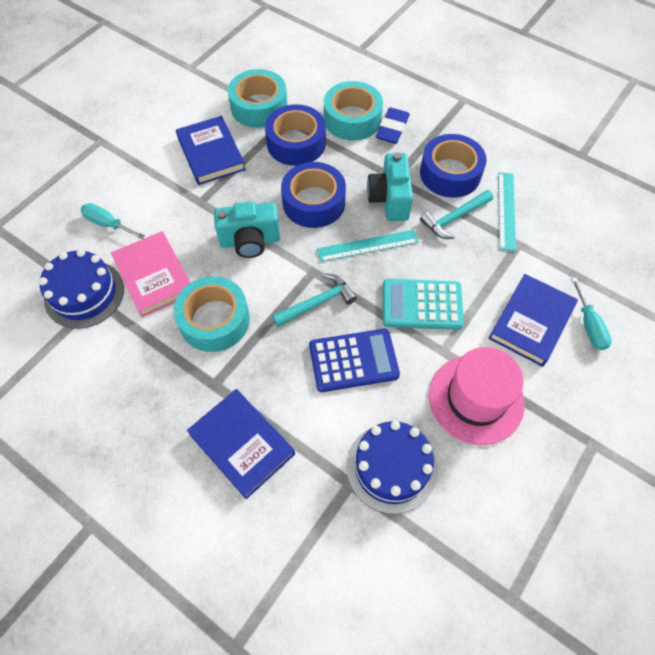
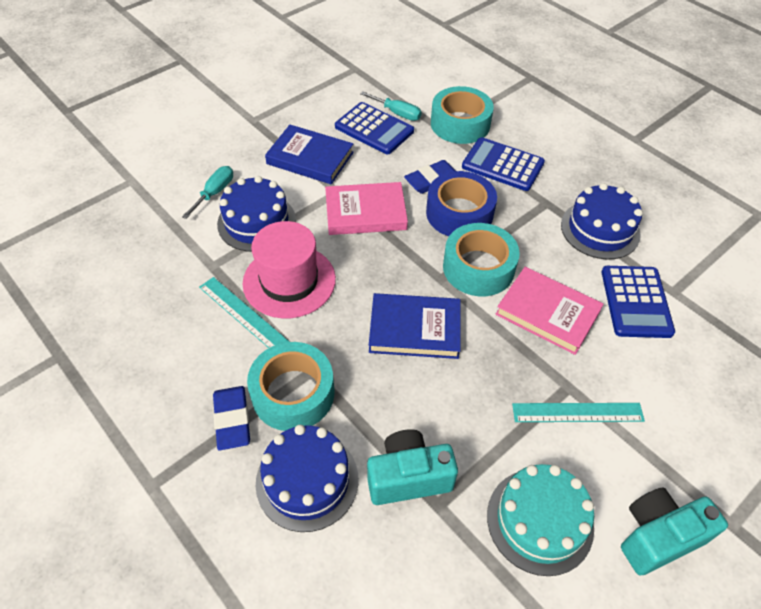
blue book: [176,116,246,185] [187,389,295,499] [488,274,578,367] = 3 -> [265,125,354,184] [369,293,461,359] = 2
blue cake: [39,249,124,329] [347,421,437,514] = 2 -> [217,176,296,252] [256,425,359,532] [561,183,643,260] = 3
blue calculator: [309,329,400,392] = 1 -> [335,102,414,154] [462,137,545,191] [601,266,675,338] = 3
blue eraser: [376,107,410,144] = 1 -> [213,386,250,450] [404,160,456,194] = 2
blue tape: [265,104,326,166] [281,162,346,228] [420,134,487,198] = 3 -> [426,171,497,236] = 1
pink book: [111,231,190,317] = 1 -> [325,182,408,235] [495,267,604,355] = 2
turquoise cake: none = 0 -> [487,464,594,576] = 1
turquoise calculator: [383,279,464,330] = 1 -> none = 0
turquoise hammer: [272,273,357,327] [420,190,493,239] = 2 -> none = 0

